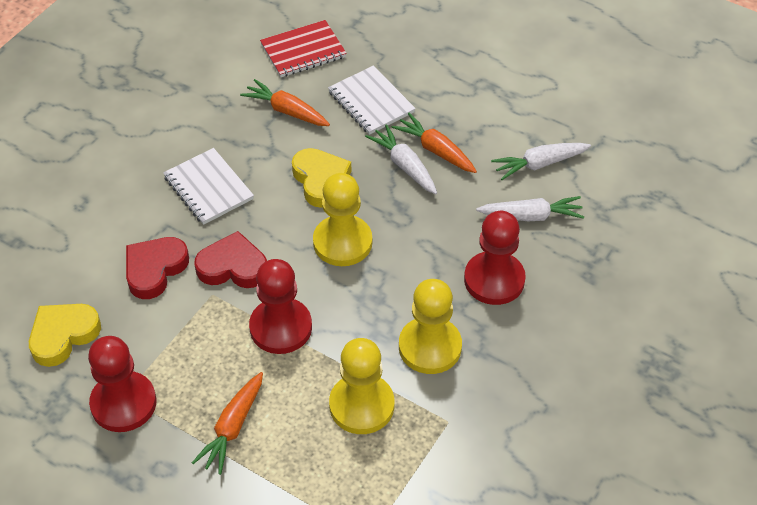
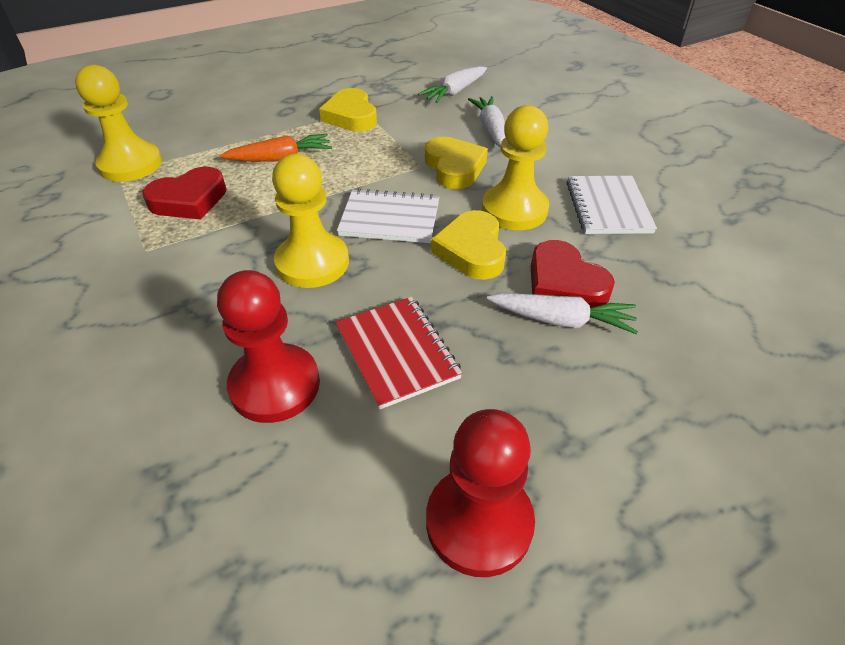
orange carrot: [192,372,263,475] [240,79,330,126] [392,113,477,173] = 3 -> [220,134,332,162] = 1
red pawn: [88,336,157,432] [249,259,312,354] [464,211,526,305] = 3 -> [217,270,320,423] [426,409,535,577] = 2
yellow heart: [29,304,101,367] [292,148,351,208] = 2 -> [319,88,377,132] [425,136,488,189] [431,210,506,280] = 3

